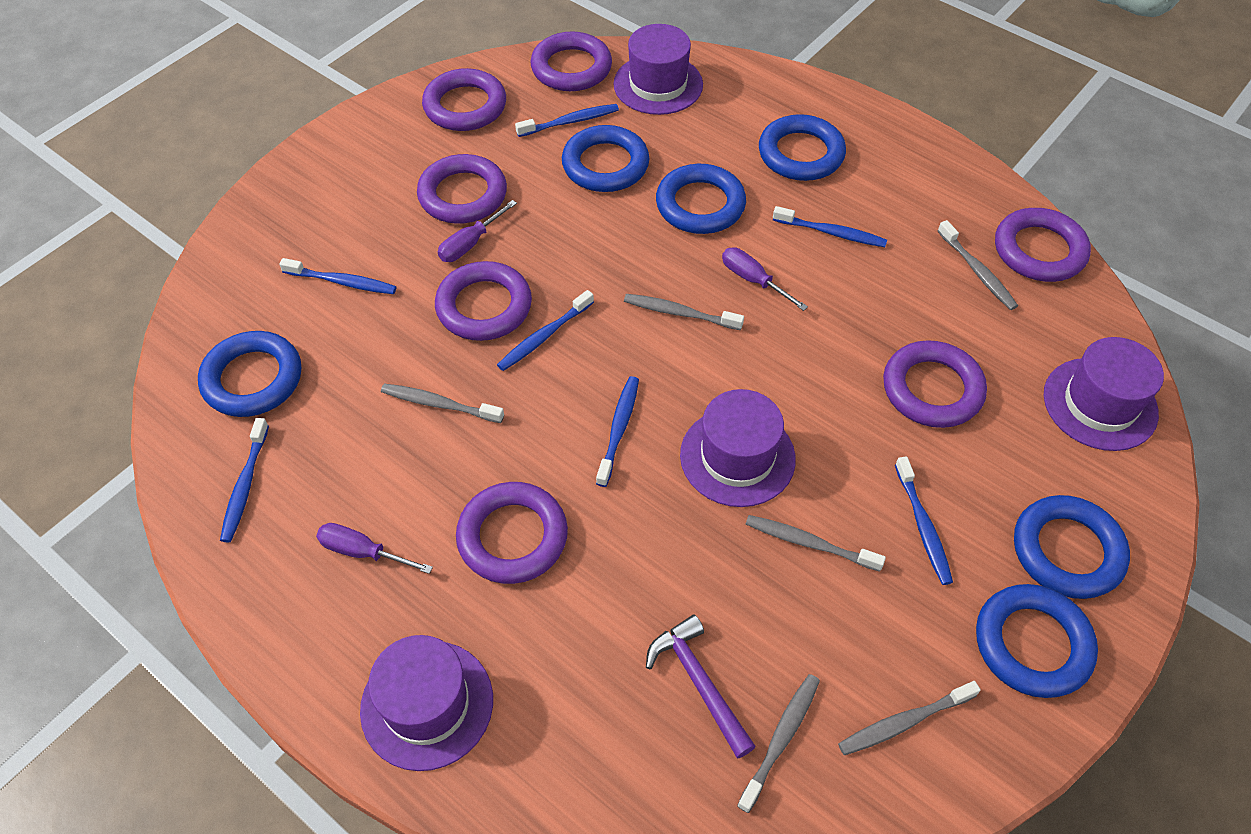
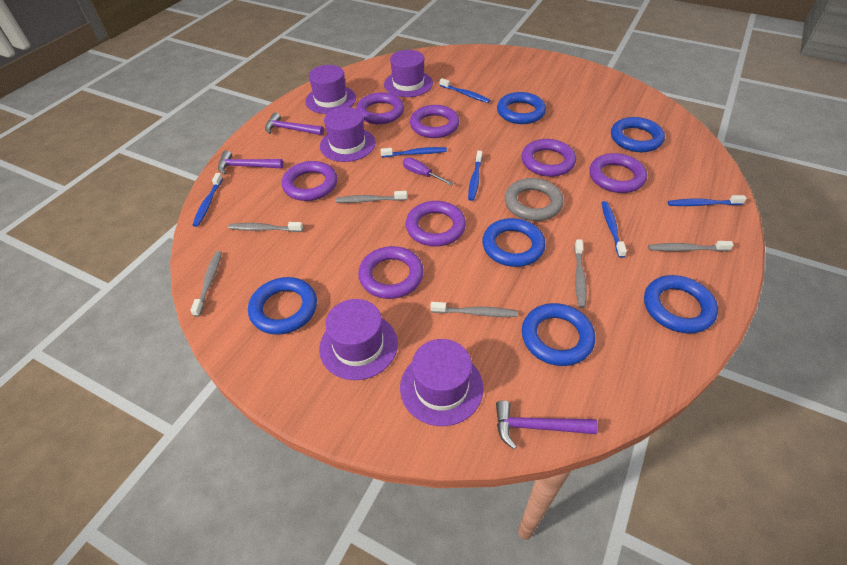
blue toothbrush: [220,418,269,542] [279,258,396,294] [497,290,594,371] [515,104,619,137] [596,376,639,487] [773,206,887,247] [895,456,953,585] = 7 -> [193,173,223,227] [380,147,447,157] [439,78,490,103] [468,151,482,201] [602,201,627,258] [668,195,747,206] = 6
grey ring: none = 0 -> [505,178,564,221] = 1
purple hammer: [646,615,756,758] = 1 -> [218,151,283,174] [265,112,324,135] [496,400,598,449] = 3
purple hat: [360,635,493,771] [613,24,703,115] [680,389,796,507] [1044,337,1164,451] = 4 -> [305,65,356,114] [319,299,398,380] [320,107,376,162] [384,50,433,97] [400,339,484,426] = 5
purple screwdriver: [316,523,433,574] [438,200,517,262] [722,247,808,311] = 3 -> [403,157,453,185] = 1

